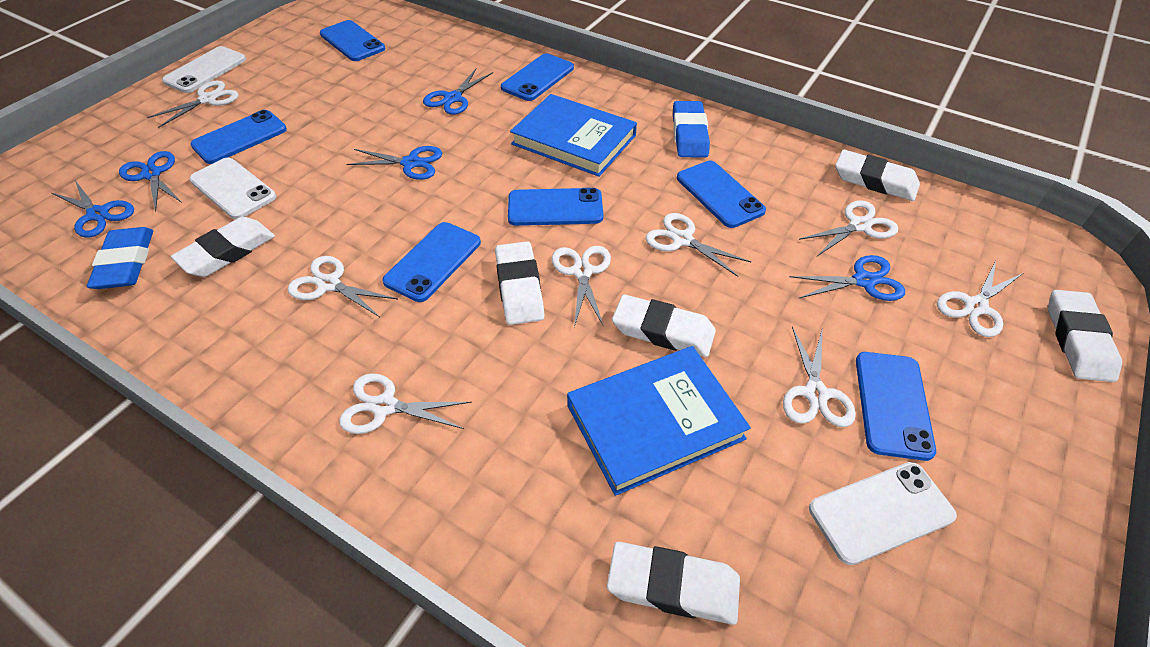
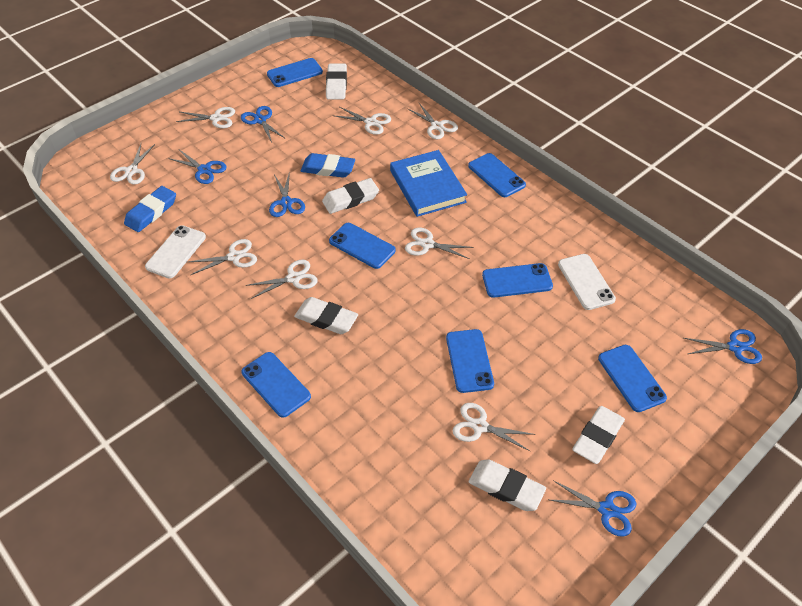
blue book: [510,94,637,177] [567,346,751,496] = 2 -> [390,150,467,217] = 1
white eraser: [171,217,275,277] [495,241,545,325] [607,542,740,625] [612,294,716,357] [835,150,920,201] [1048,290,1122,382] = 6 -> [294,297,358,334] [322,178,379,214] [326,64,347,99] [469,459,546,511] [572,406,625,464] = 5
white phone: [162,46,246,93] [189,158,276,219] [809,462,957,565] = 3 -> [145,225,206,279] [558,254,616,310] = 2

